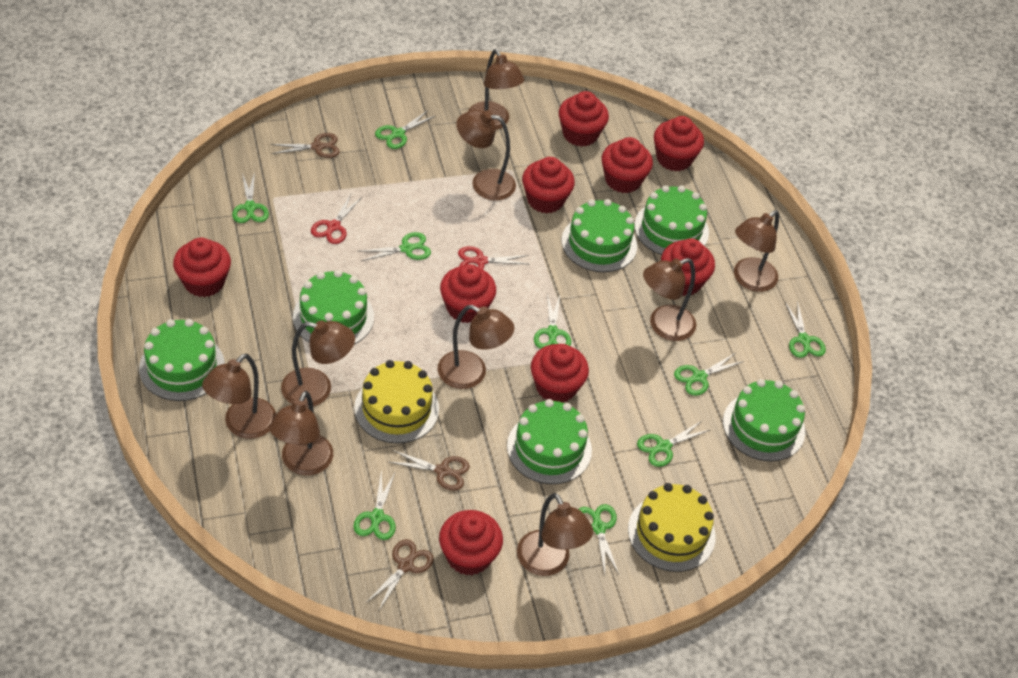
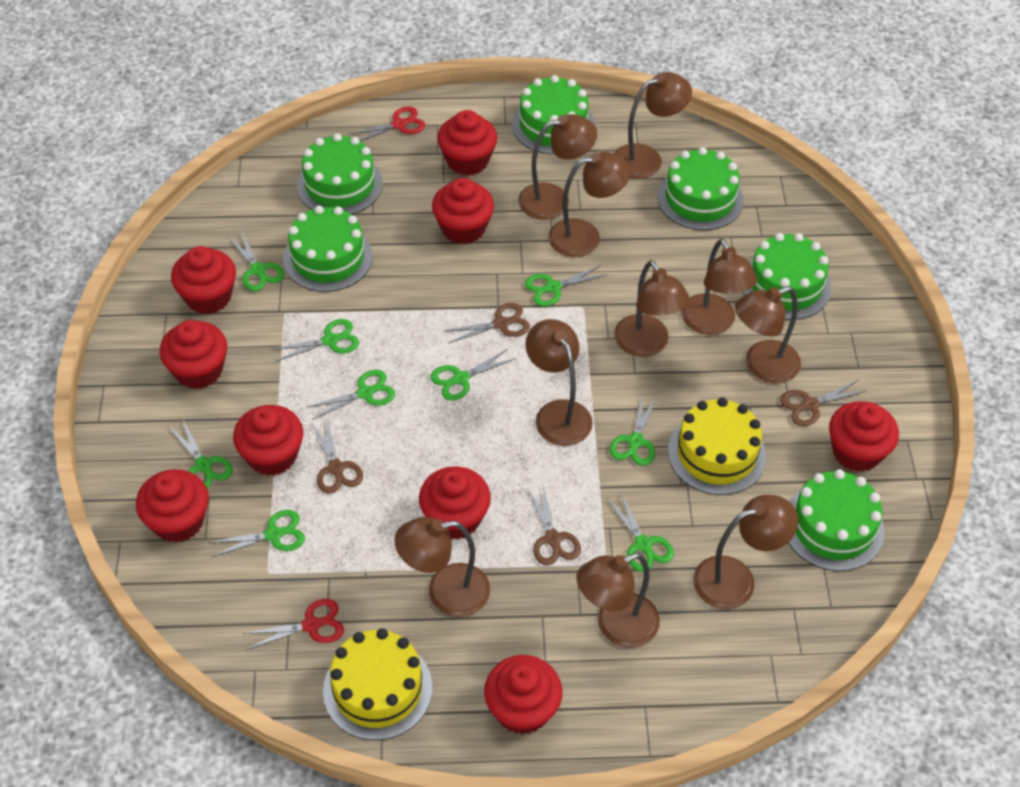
brown lamp: [202,354,276,439] [269,391,333,475] [281,320,355,408] [437,305,515,389] [456,110,516,201] [468,49,524,130] [517,493,593,576] [643,258,696,341] [734,210,779,292] = 9 -> [394,517,490,617] [518,114,597,220] [525,319,593,446] [548,152,631,257] [577,553,660,648] [614,72,692,179] [614,260,690,357] [681,239,758,335] [693,495,798,609] [735,286,801,383] = 10
brown scissors: [270,133,340,158] [366,539,434,610] [389,450,470,491] = 3 -> [311,420,363,494] [445,303,530,343] [527,486,581,566] [780,380,866,426] = 4

